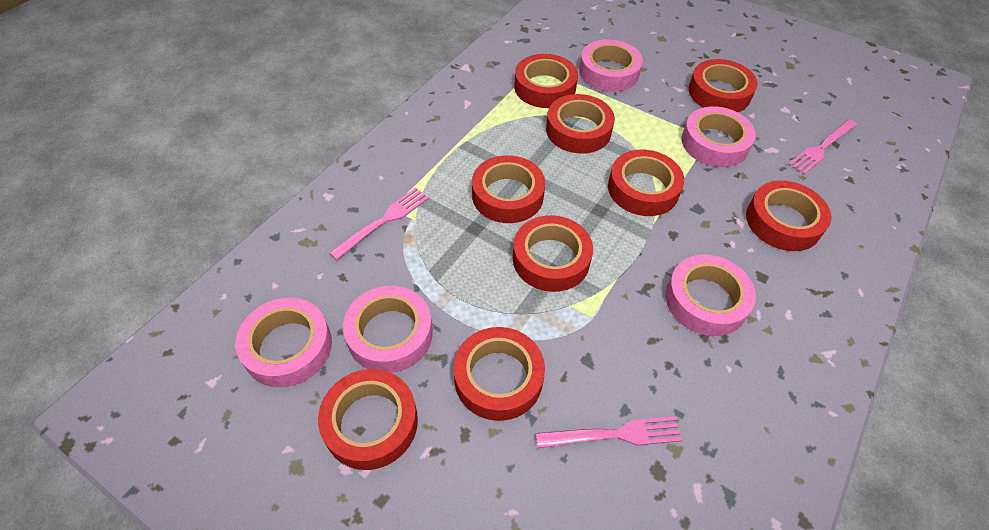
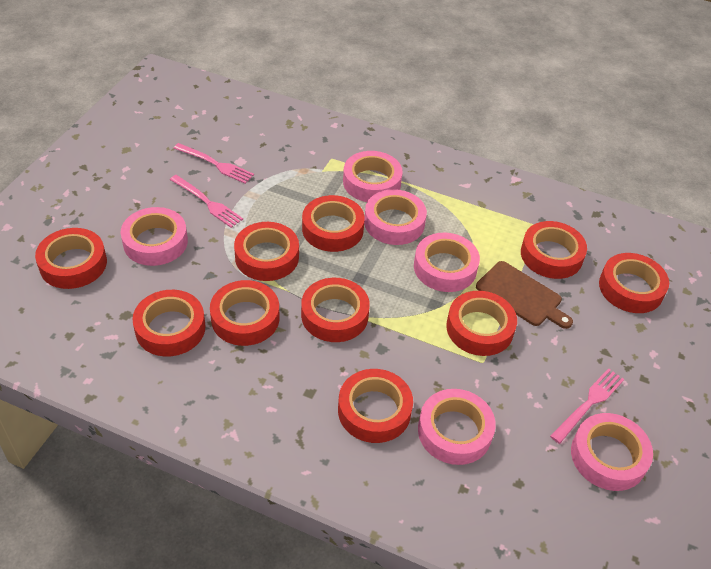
brown cutting board: none = 0 -> [476,261,573,329] = 1
pink tape: [235,298,332,387] [343,286,433,373] [579,39,643,92] [666,255,756,336] [682,107,756,167] = 5 -> [121,207,188,266] [343,151,403,202] [364,189,427,245] [414,233,480,292] [418,389,496,465] [571,413,653,491] = 6
red tape: [318,369,418,470] [453,327,545,421] [472,155,545,223] [513,215,593,292] [514,54,578,108] [546,94,615,154] [608,150,684,216] [688,59,757,112] [746,181,831,251] = 9 -> [35,228,107,289] [132,290,206,357] [210,280,279,346] [234,222,299,281] [301,278,370,342] [302,195,365,252] [338,369,413,443] [446,291,517,356] [521,221,587,279] [599,253,669,313] = 10

